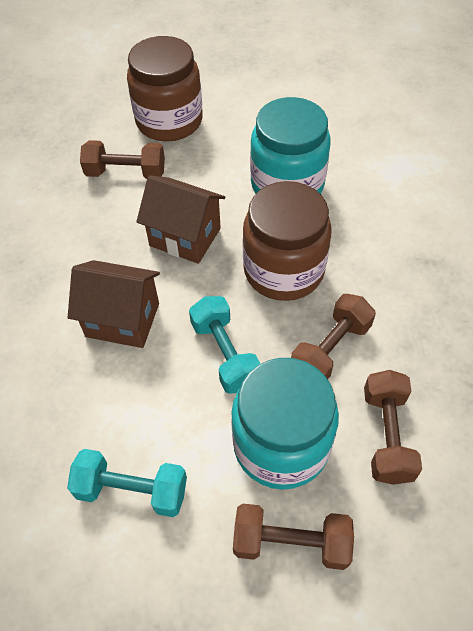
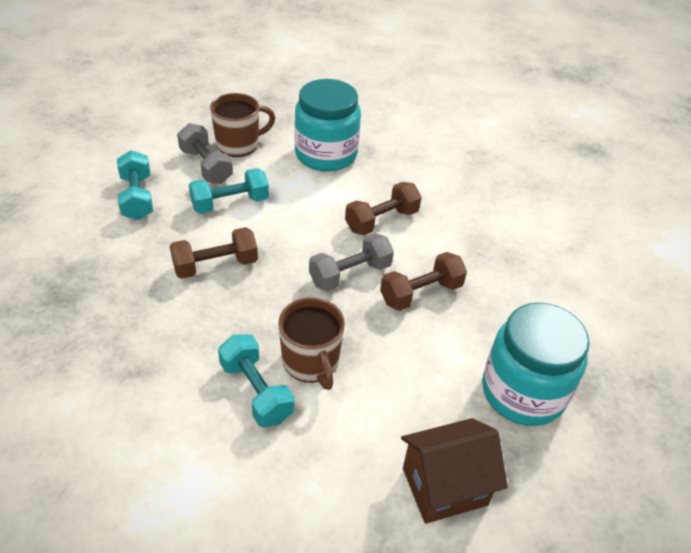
brown dumbbell: [80,140,165,179] [233,504,354,570] [291,294,376,380] [364,370,422,485] = 4 -> [170,227,258,279] [345,182,422,235] [380,252,467,311] = 3
brown house: [67,260,160,348] [136,175,225,264] = 2 -> [401,418,508,524] = 1
brown jar: [127,36,203,142] [243,181,331,301] = 2 -> none = 0
brown mug: none = 0 -> [210,93,275,157] [278,297,345,390] = 2
grey dumbbell: none = 0 -> [177,123,233,184] [309,233,394,291] = 2
turquoise dumbbell: [67,449,187,517] [189,296,261,394] = 2 -> [117,150,153,220] [189,168,269,214] [218,334,294,427] = 3

